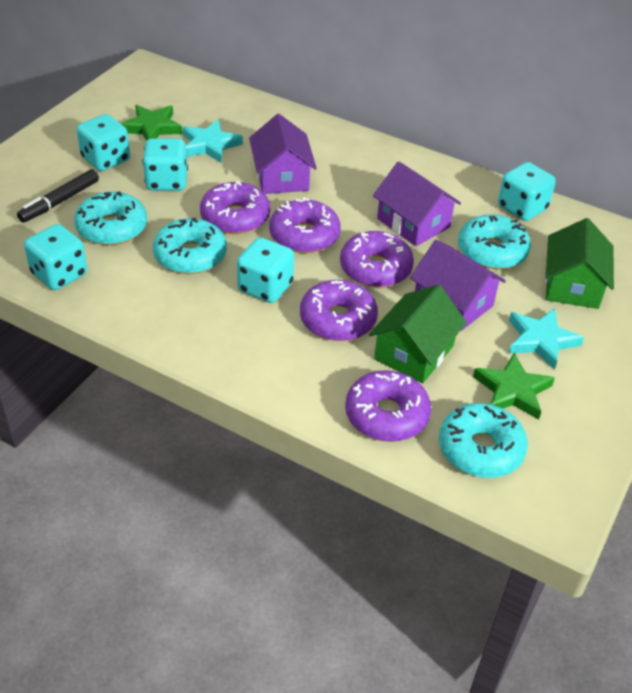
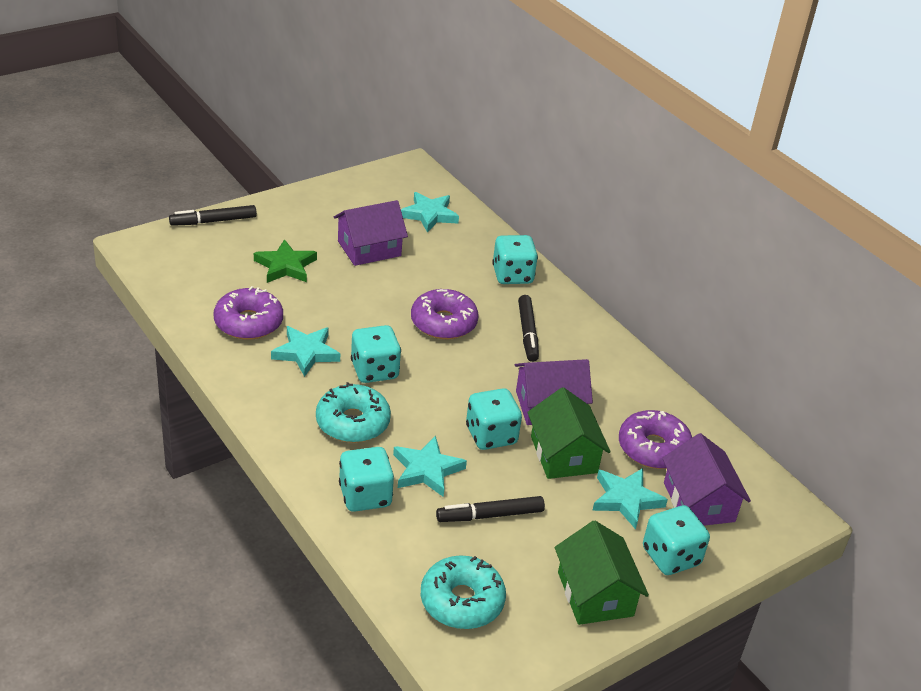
black marker: [17,169,99,223] = 1 -> [169,205,257,226] [436,496,545,522] [518,295,539,362] = 3
green star: [121,105,182,141] [473,353,555,420] = 2 -> [254,239,317,283] = 1
purple donut: [200,181,270,234] [269,197,341,253] [300,280,378,341] [340,231,414,287] [345,370,431,442] = 5 -> [213,286,283,340] [411,289,479,339] [619,410,692,469] = 3
turquoise donut: [74,191,147,245] [153,218,227,274] [439,403,528,478] [458,215,531,269] = 4 -> [316,382,391,443] [421,555,506,629] = 2
turquoise star: [183,120,243,163] [509,308,584,370] = 2 -> [271,326,340,377] [393,436,467,497] [401,192,459,233] [592,468,668,529] = 4

